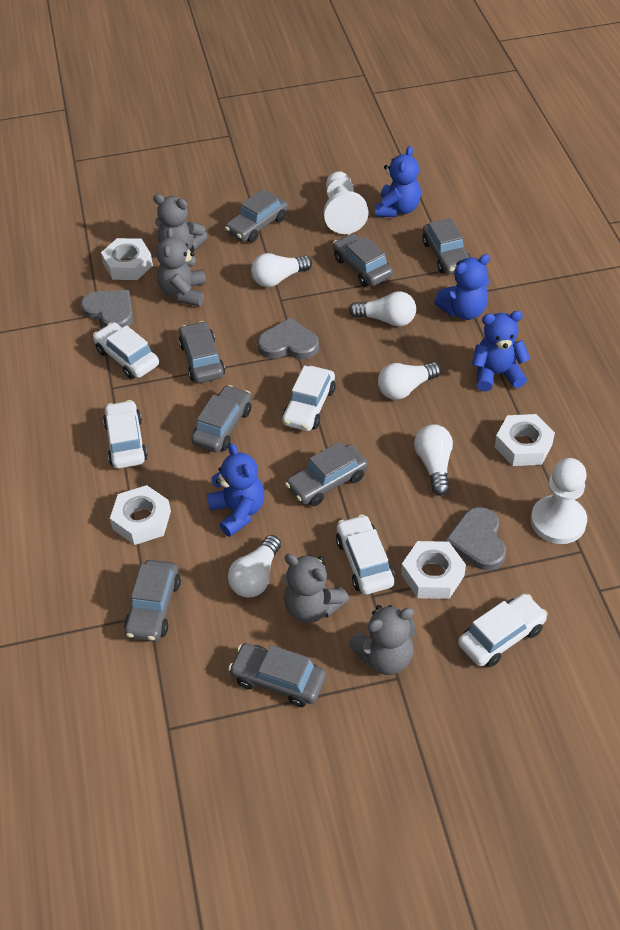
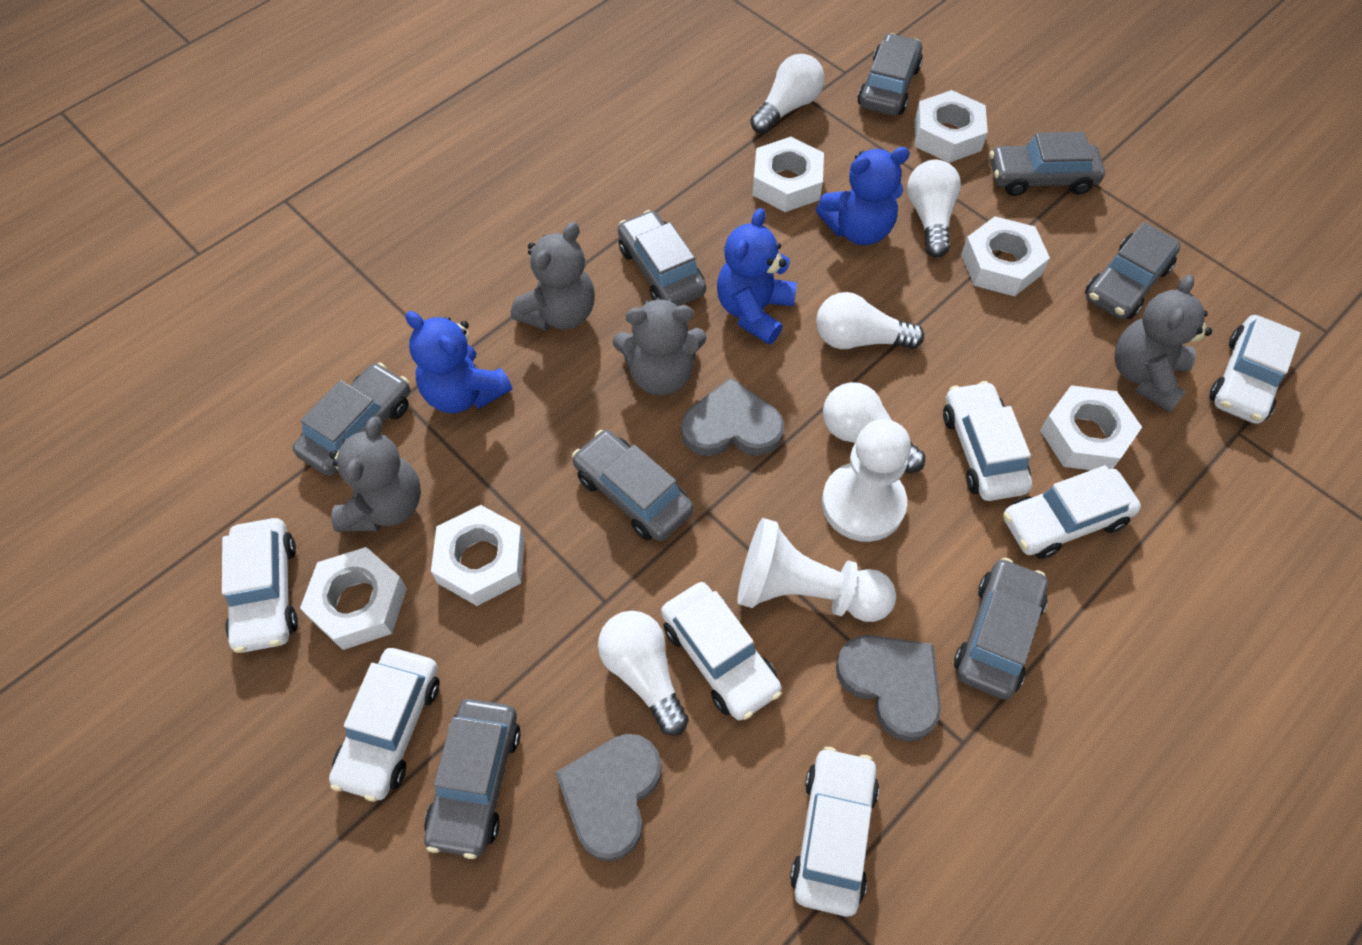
blue teddy bear: [207,443,264,537] [375,146,421,217] [434,254,490,320] [472,311,530,391] = 4 -> [405,311,512,413] [717,208,797,345] [816,147,910,245] = 3
white car: [93,322,159,379] [103,400,148,469] [282,366,336,431] [336,514,395,595] [458,594,548,667] = 5 -> [222,518,298,653] [329,648,440,802] [661,582,782,720] [790,747,879,917] [943,381,1032,501] [1003,465,1141,559] [1209,315,1301,424] = 7
white nut: [101,238,153,280] [110,485,171,545] [401,541,466,599] [495,414,555,466] = 4 -> [300,547,407,650] [431,505,525,606] [752,137,824,212] [915,90,988,163] [961,216,1050,296] [1040,385,1142,470] = 6

